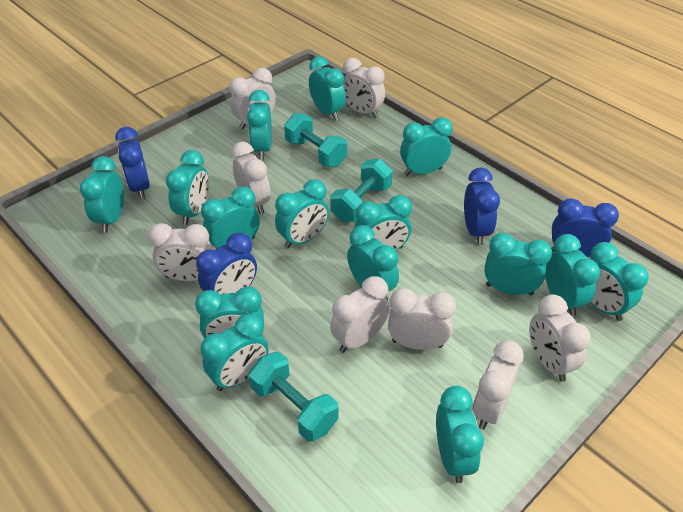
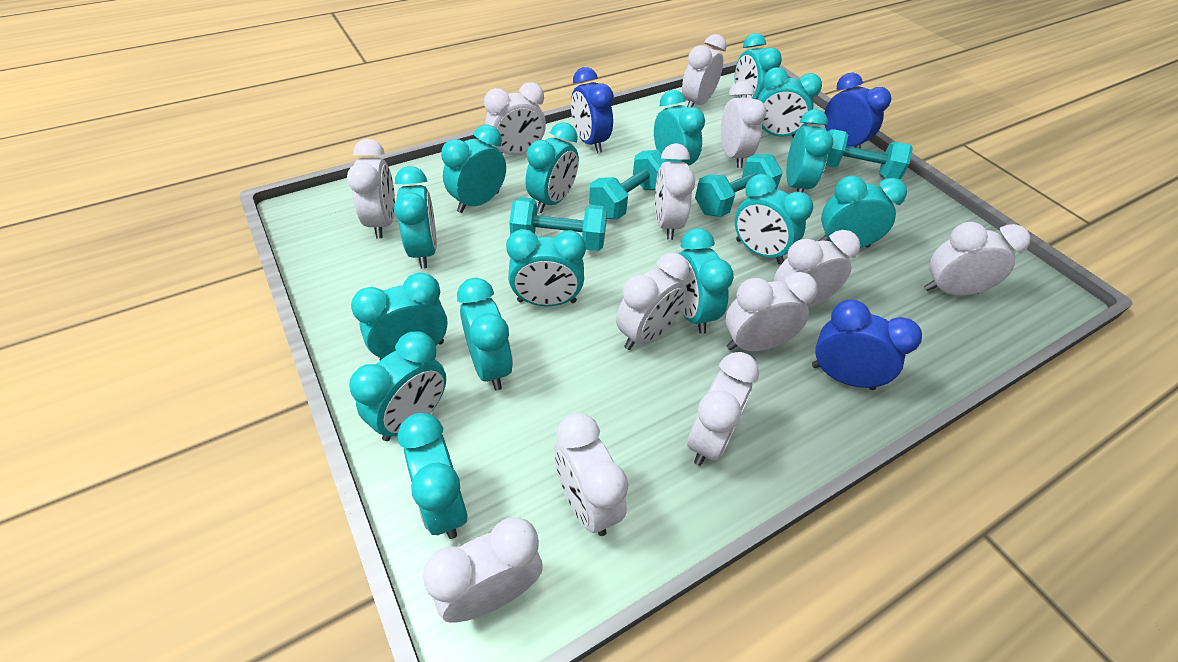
blue clock: [115,127,150,199] [196,233,257,295] [464,168,500,245] [551,198,619,257] = 4 -> [571,67,614,153] [812,299,922,390] [825,73,891,148] = 3
turquoise dumbbell: [249,352,339,442] [284,113,347,167] [330,159,393,222] = 3 -> [509,197,607,251] [589,150,667,219] [695,154,783,217] [826,129,913,179] = 4
white clock: [148,223,213,281] [229,68,276,130] [231,142,270,214] [330,276,390,353] [343,58,385,118] [388,288,456,350] [472,340,524,429] [529,294,591,382] = 8 -> [347,139,395,238] [423,517,543,623] [484,82,546,155] [554,413,628,536] [616,253,690,350] [655,143,695,240] [682,34,727,108] [687,352,759,466] [721,81,767,168] [726,272,818,351] [774,230,860,308] [924,222,1030,296] = 12

